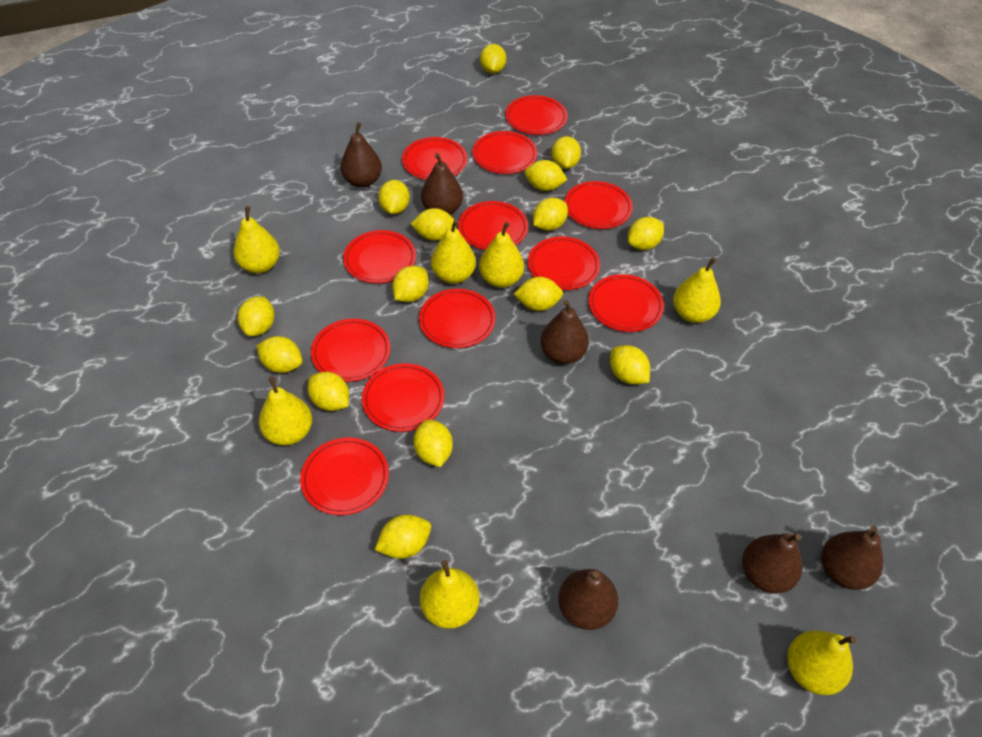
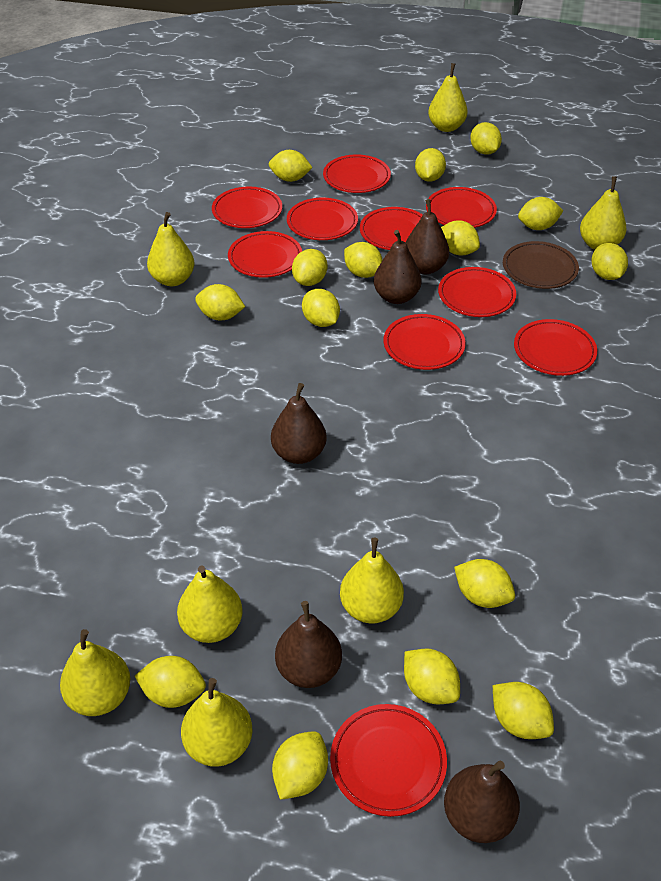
brown pear: [340,122,382,188] [421,153,463,215] [540,300,589,364] [558,569,618,630] [742,534,803,593] [822,526,883,590] = 6 -> [271,383,327,464] [275,601,342,688] [374,230,422,304] [405,199,449,274] [444,760,520,843] = 5
brown plate: none = 0 -> [503,241,579,289] = 1
red plate: [300,438,389,515] [311,319,390,382] [343,230,416,283] [362,363,444,432] [402,137,467,180] [419,289,496,348] [458,201,528,250] [473,131,537,174] [506,95,567,135] [528,237,600,290] [564,181,633,229] [589,274,664,332] = 12 -> [212,187,282,228] [228,231,302,278] [287,198,358,240] [323,155,391,193] [330,704,447,817] [360,207,423,250] [384,314,466,370] [426,187,497,228] [438,267,516,317] [514,319,597,376] = 10

